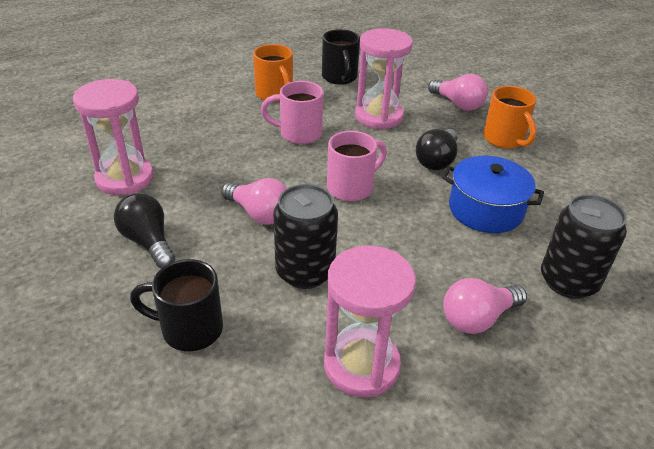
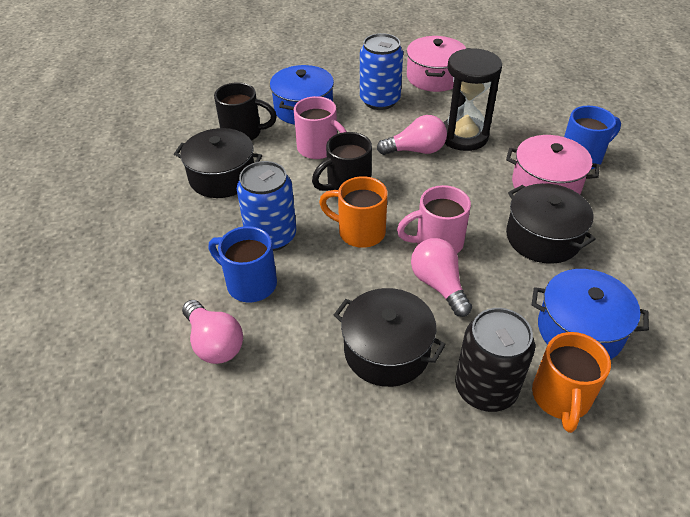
black can: [273,184,338,289] [541,194,627,299] = 2 -> [455,308,535,412] = 1
black hourglass: none = 0 -> [443,48,502,151] = 1
black light bulb: [114,193,175,269] [416,129,457,170] = 2 -> none = 0
black pot: none = 0 -> [174,128,262,198] [334,288,446,387] [506,183,596,264] = 3
blue can: none = 0 -> [237,161,296,251] [360,33,403,110] = 2
blue mug: none = 0 -> [209,226,277,302] [564,106,621,169] = 2
blue pot: [442,156,544,233] = 1 -> [270,65,334,125] [532,269,649,360] = 2
pink hourglass: [73,79,154,195] [324,245,416,397] [355,28,413,130] = 3 -> none = 0
pink pot: none = 0 -> [407,36,466,92] [506,135,600,194] = 2

